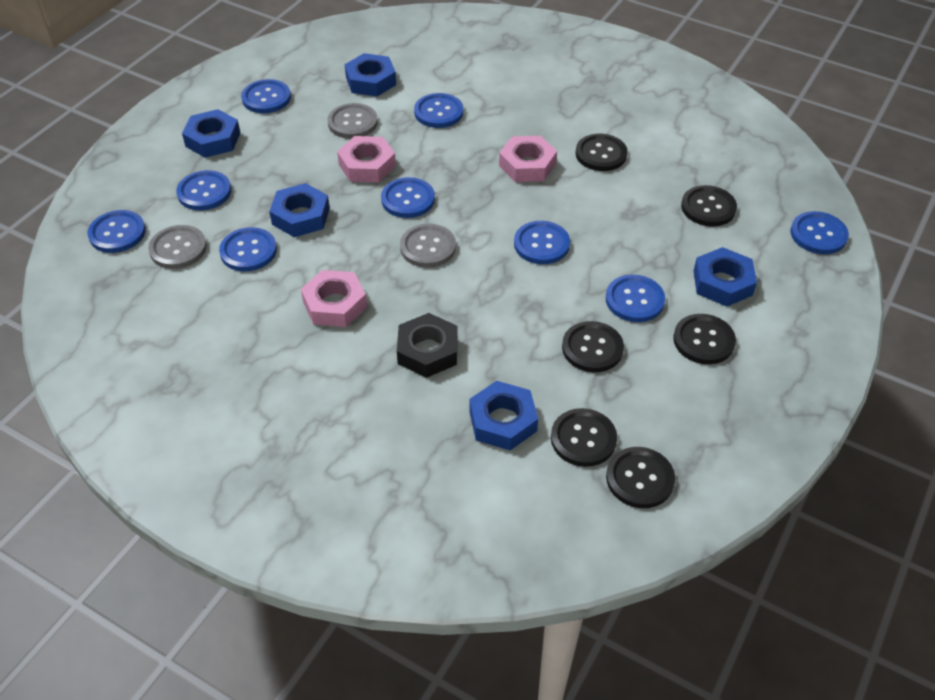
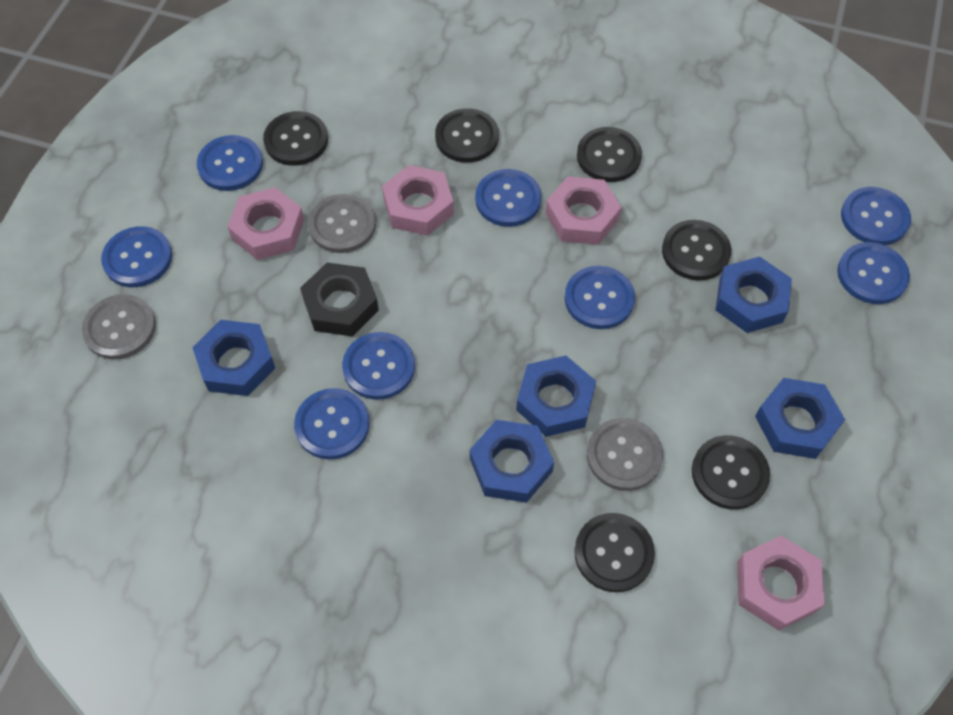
blue button: [87,210,146,253] [176,170,231,210] [219,227,277,271] [241,79,291,113] [381,177,435,218] [414,93,464,128] [514,221,570,264] [606,275,665,322] [790,211,849,254] = 9 -> [101,226,172,287] [197,135,263,191] [294,388,370,460] [342,332,415,400] [475,169,542,227] [564,266,635,329] [837,242,910,304] [841,187,911,245] = 8
pink nut: [301,270,367,327] [337,136,396,183] [499,136,557,182] = 3 -> [227,187,304,260] [382,165,454,236] [545,176,621,245] [737,536,825,631] = 4

